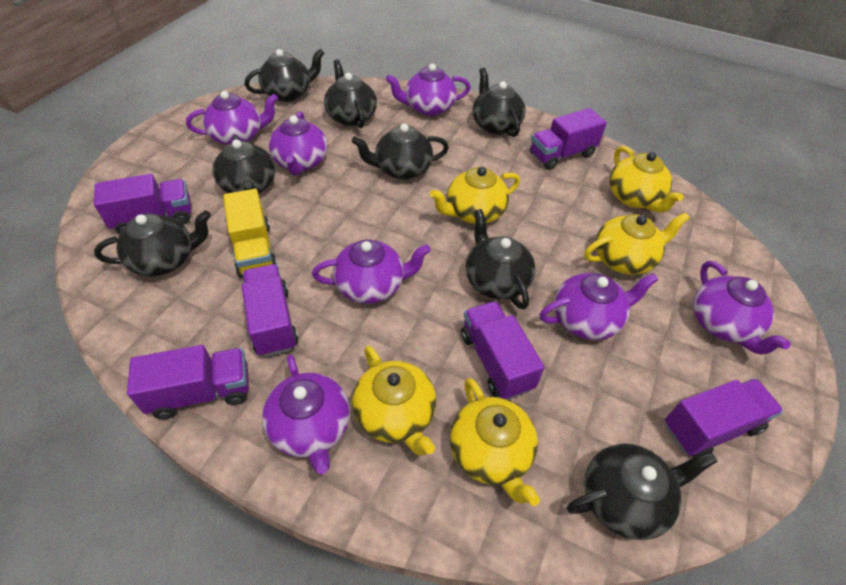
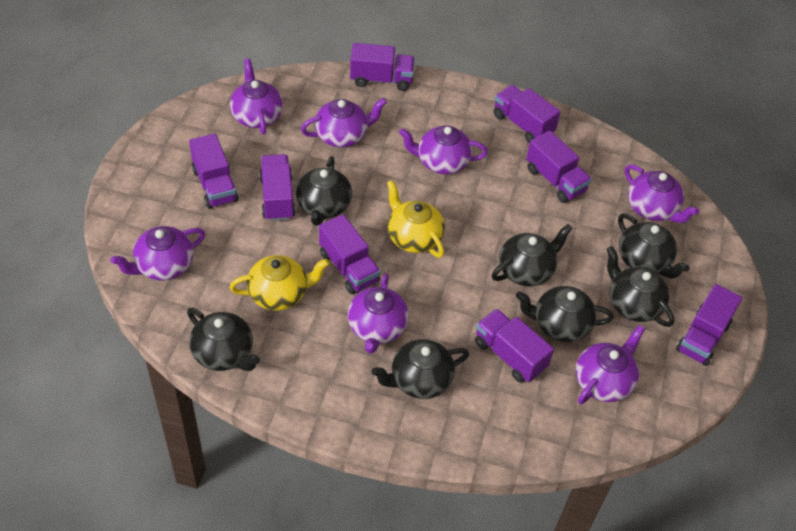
black teapot: [94,210,211,276] [213,134,276,194] [245,49,324,102] [324,60,377,128] [352,124,449,180] [466,209,536,310] [472,68,526,137] [567,444,718,540] = 8 -> [187,308,260,371] [296,156,352,226] [371,339,469,399] [492,224,573,286] [516,286,614,342] [607,246,674,327] [618,213,689,279] = 7
purple truck: [94,174,191,234] [127,345,249,419] [242,264,299,357] [461,301,545,400] [530,108,607,170] [665,378,783,458] = 6 -> [189,133,238,209] [259,154,296,221] [319,214,381,294] [350,43,415,91] [475,309,554,383] [494,85,561,143] [526,131,592,203] [676,284,742,366] = 8
yellow teapot: [352,346,436,455] [430,167,520,224] [450,378,540,506] [584,212,690,275] [609,146,684,213] = 5 -> [229,255,329,311] [387,180,445,258] = 2
yellow truck: [223,189,278,278] = 1 -> none = 0

